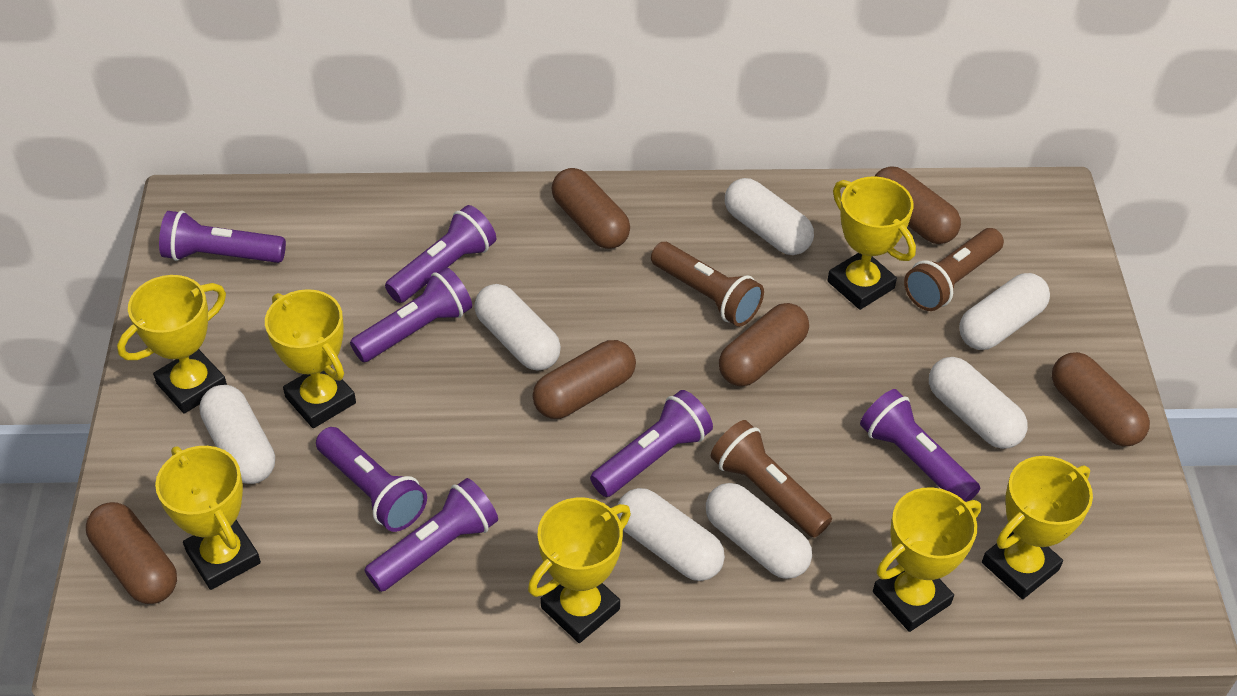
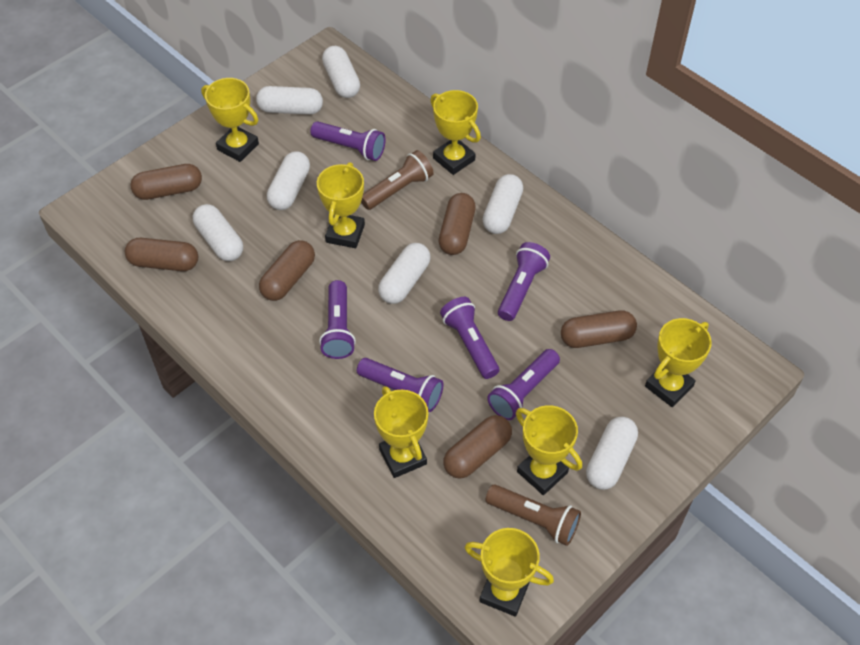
brown flashlight: [651,242,764,327] [711,420,832,538] [904,228,1004,311] = 3 -> [361,150,434,210] [485,484,581,546] = 2
purple flashlight: [159,211,286,263] [316,427,427,532] [350,268,472,362] [364,478,498,592] [385,205,496,303] [590,390,713,497] [860,389,980,502] = 7 -> [310,121,386,161] [319,280,356,359] [357,358,444,412] [440,297,499,379] [487,349,560,420] [498,242,550,321] = 6

